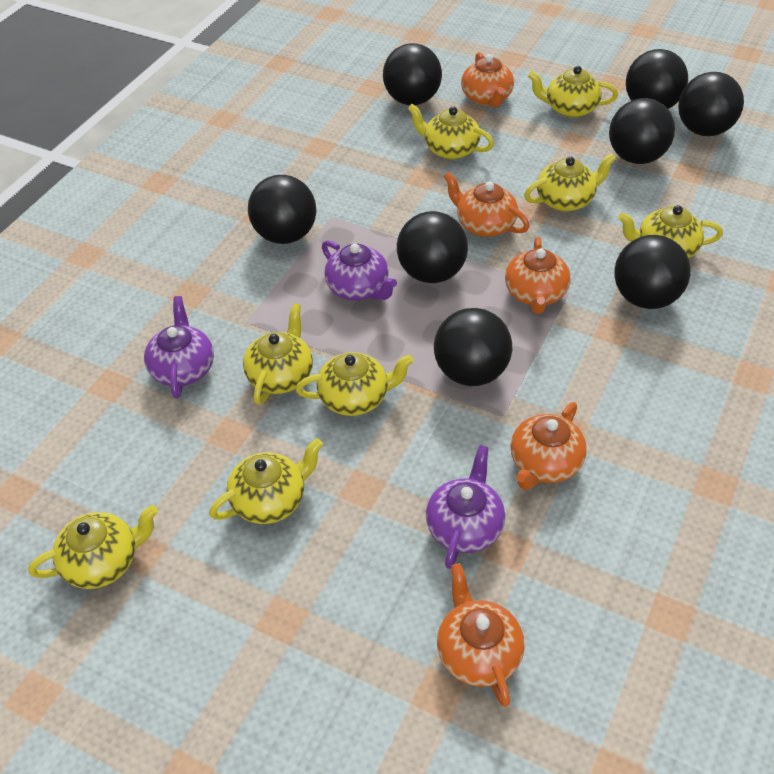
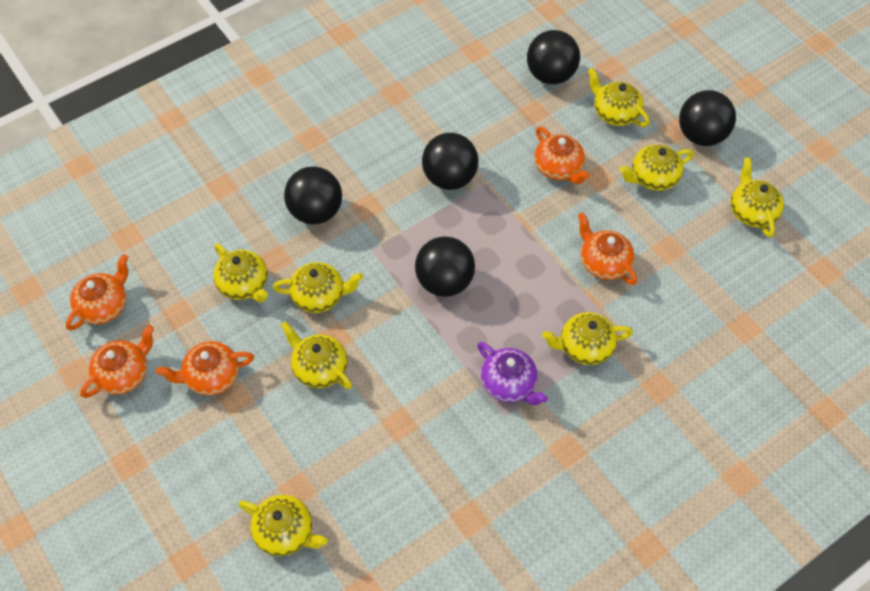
black ball: [248,175,316,244] [383,43,442,105] [397,211,468,283] [434,308,512,386] [609,98,675,164] [614,235,691,309] [626,49,688,109] [678,72,744,136] = 8 -> [284,167,342,225] [415,236,475,297] [422,133,478,190] [527,30,580,84] [679,90,736,146] = 5
purple teapot: [144,296,214,399] [322,240,397,300] [426,445,505,569] = 3 -> [477,342,548,405] = 1

